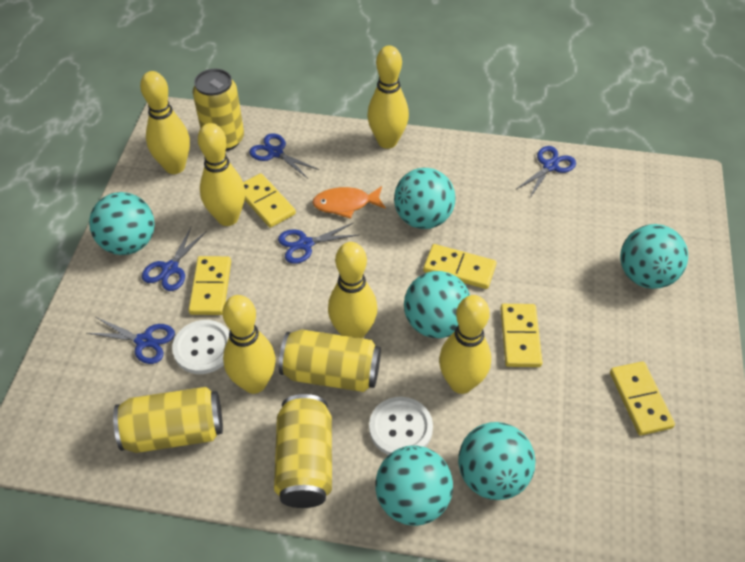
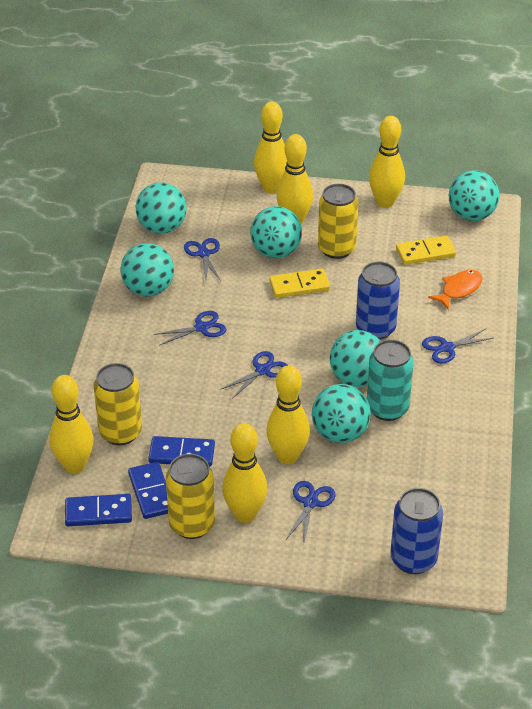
blue can: none = 0 -> [356,262,400,340] [391,488,443,574] = 2
blue domino: none = 0 -> [65,494,132,526] [128,462,168,519] [148,436,215,467] = 3
turquoise can: none = 0 -> [367,340,414,421] = 1
white button: [172,320,230,374] [369,397,433,455] = 2 -> none = 0
yellow can: [113,387,223,453] [193,69,244,151] [274,394,332,508] [279,329,381,392] = 4 -> [93,363,142,445] [166,454,215,539] [318,184,358,259] = 3
yellow domino: [188,256,231,315] [243,173,296,228] [423,244,496,289] [500,304,543,367] [610,361,675,435] = 5 -> [269,269,330,298] [396,236,456,265] = 2

